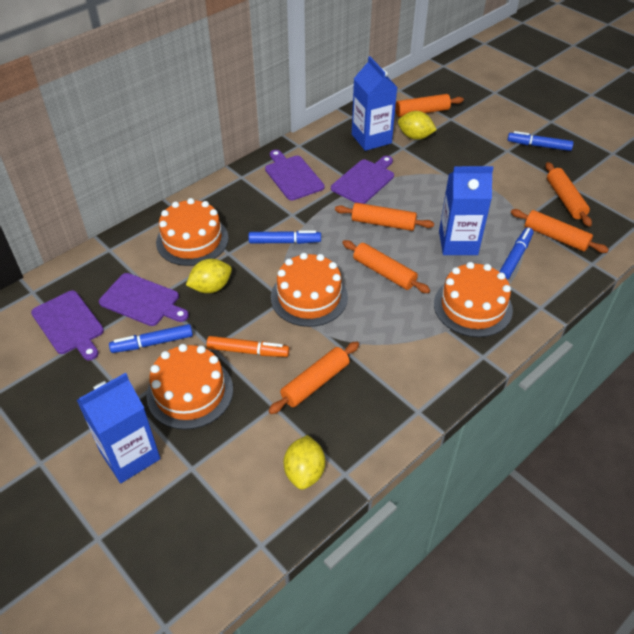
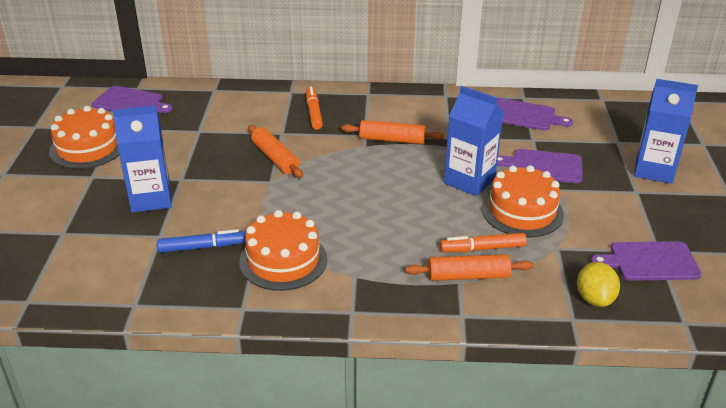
blue marker: [109,324,193,353] [248,230,321,244] [499,227,533,279] [507,131,574,151] = 4 -> [157,229,245,253] = 1
orange cake: [146,344,233,430] [156,198,229,266] [271,253,348,327] [434,262,513,337] = 4 -> [49,106,119,169] [239,210,327,291] [481,165,564,237] = 3
orange marker: [206,336,289,357] = 1 -> [306,86,323,130] [440,233,527,252] = 2
orange rolling pin: [268,341,359,414] [335,203,434,231] [342,240,430,293] [395,94,464,117] [511,209,609,253] [545,162,592,227] = 6 -> [248,125,303,178] [341,120,444,144] [405,254,533,281] = 3
yellow lemon: [186,259,232,293] [283,435,325,490] [398,111,437,140] = 3 -> [577,262,620,307] = 1

